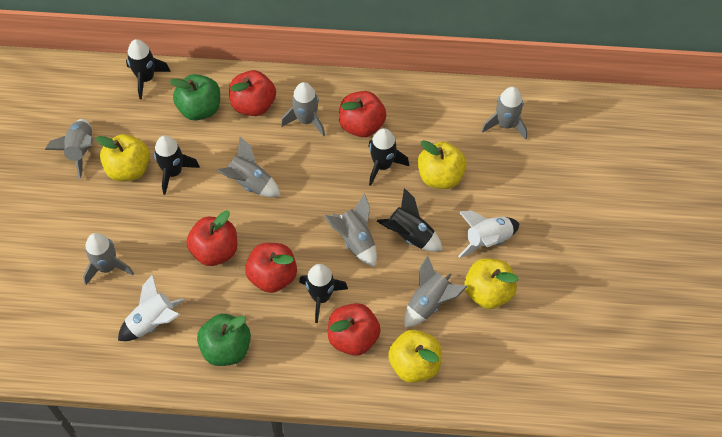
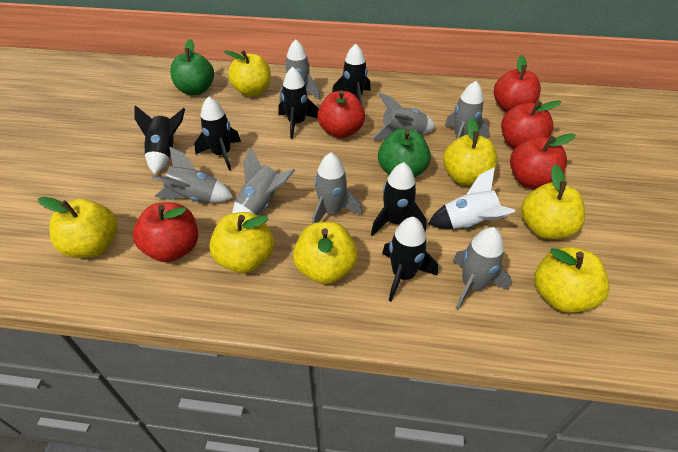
black rocket: [126,39,171,99] [154,135,200,195] [299,264,348,323] [368,128,409,186] [377,188,443,252] = 5 -> [135,105,185,174] [194,96,241,171] [278,67,319,139] [332,44,371,104] [371,162,426,236] [382,217,438,302] = 6
white rocket: [118,274,184,341] [458,210,519,258] = 2 -> [428,167,515,229] = 1
yellow apple: [96,134,150,181] [388,330,442,383] [417,140,467,189] [464,258,519,309] = 4 -> [38,197,118,258] [209,212,274,273] [224,50,271,97] [293,222,358,284] [443,118,497,186] [521,165,585,239] [534,247,609,313] = 7

